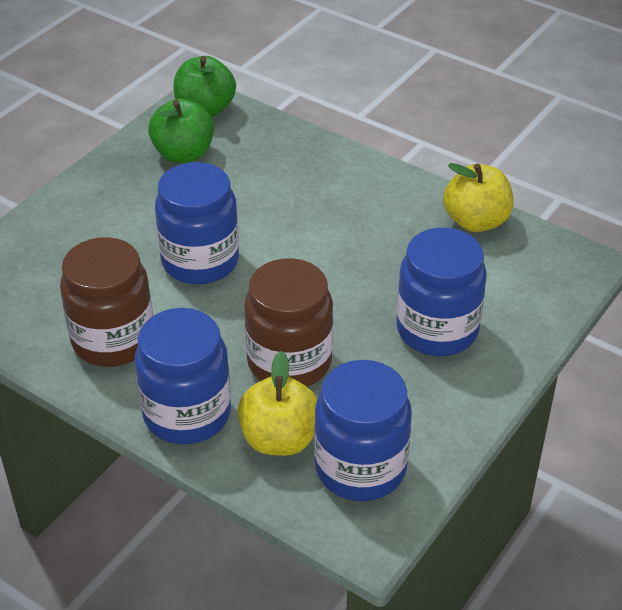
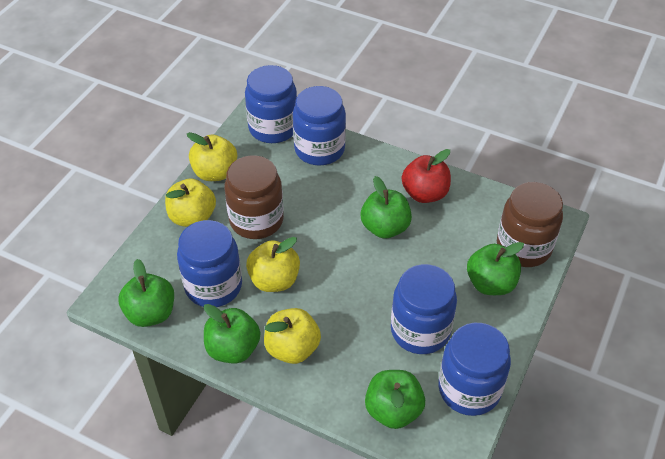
blue jar: [135,308,231,444] [155,162,239,284] [314,360,412,501] [396,228,487,356] = 4 -> [177,220,242,307] [245,65,297,143] [293,86,346,166] [391,264,457,354] [438,323,511,416] = 5
green apple: [148,99,214,163] [174,56,236,117] = 2 -> [118,259,174,327] [204,304,260,364] [361,176,412,239] [365,370,425,429] [467,242,524,295] = 5
red apple: none = 0 -> [402,149,451,203] = 1
yellow apple: [238,351,318,456] [443,163,513,232] = 2 -> [165,178,216,227] [187,132,237,181] [246,237,300,292] [264,308,321,364] = 4

